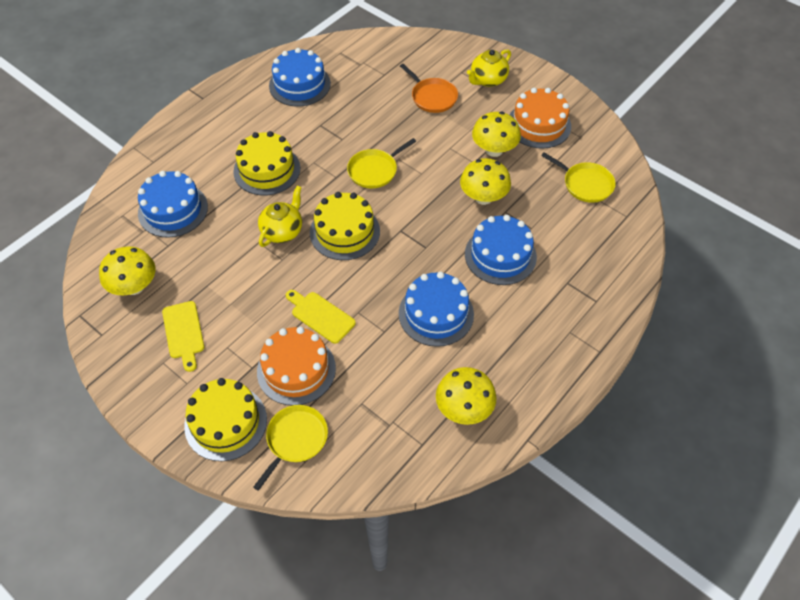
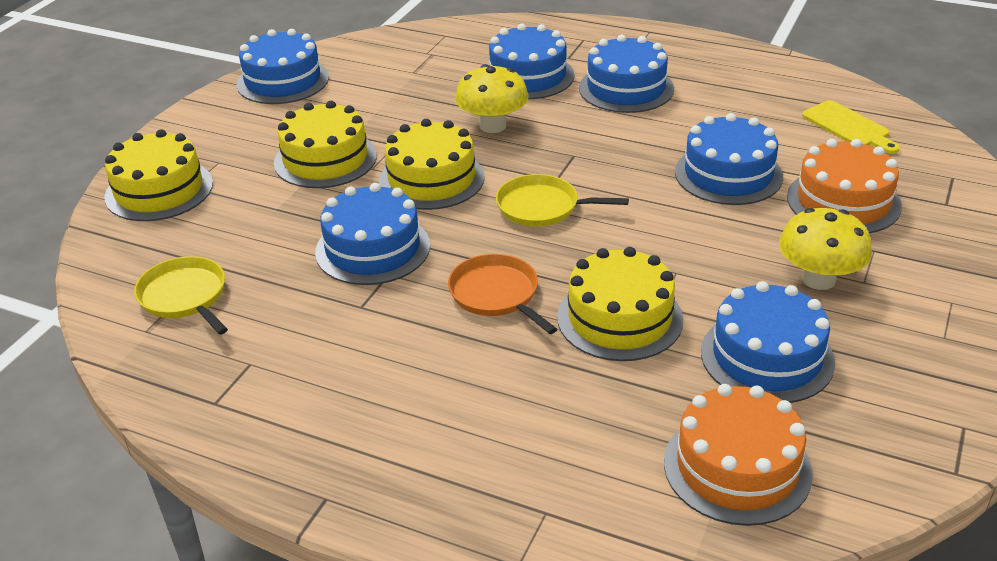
blue cake: [138,171,208,238] [269,48,331,107] [399,272,474,347] [465,215,537,285] = 4 -> [236,29,329,104] [315,183,430,285] [489,24,575,99] [579,35,674,113] [675,113,783,205] [701,281,835,403] = 6
yellow cake: [184,378,267,461] [233,131,300,195] [310,192,380,260] = 3 -> [104,129,213,221] [274,101,377,188] [379,119,485,210] [557,247,683,361] = 4
yellow cutting board: [162,301,204,372] [286,290,356,344] = 2 -> [802,100,900,154] = 1
yellow mushroom: [99,246,155,295] [436,367,497,425] [460,158,511,205] [472,112,521,157] = 4 -> [455,64,528,133] [779,208,872,290] = 2
yellow pan: [253,405,328,491] [347,138,416,188] [541,152,616,203] = 3 -> [134,256,228,335] [496,174,629,227] = 2
yellow teapot: [258,185,302,247] [467,50,511,87] = 2 -> none = 0

